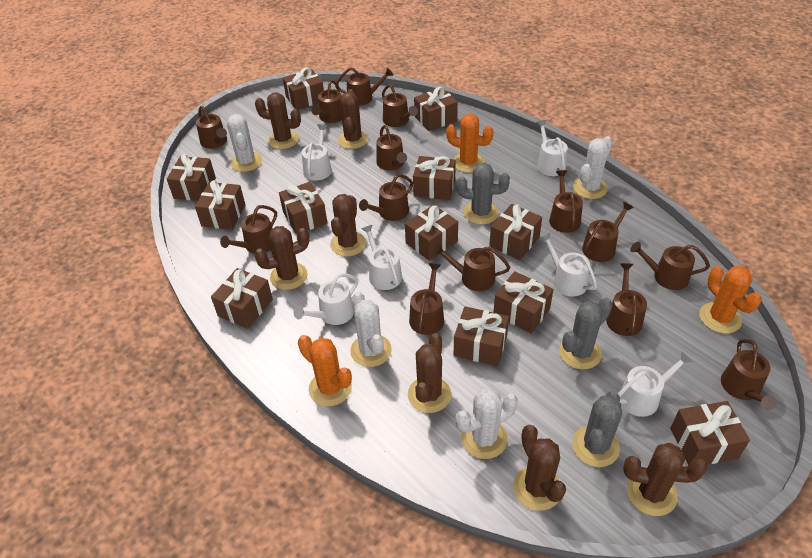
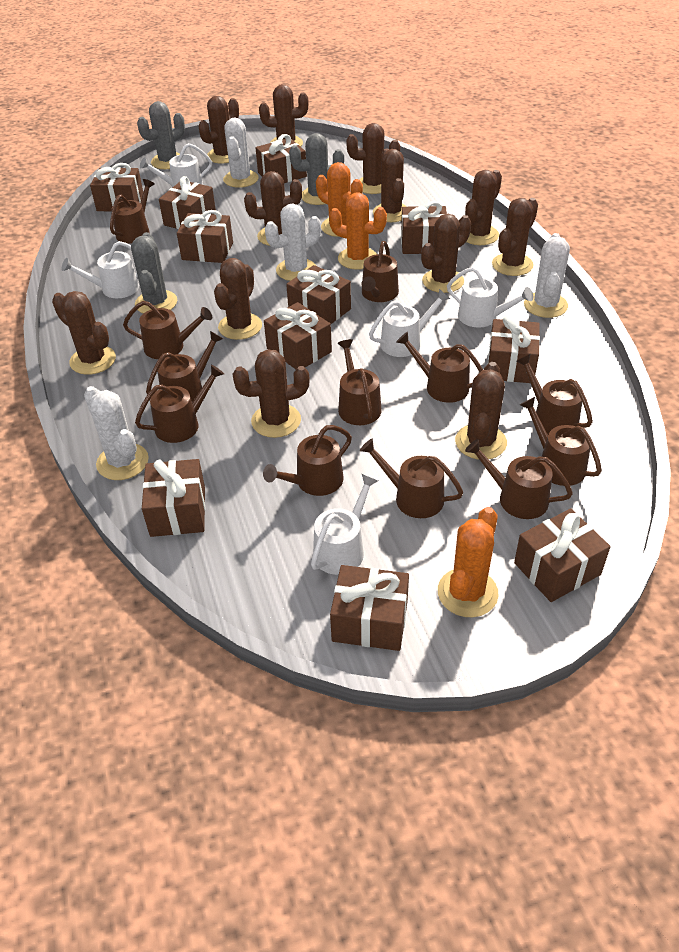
brown cactus: [254,226,309,290] [255,93,301,149] [330,194,366,257] [338,89,369,149] [408,333,451,413] [513,425,566,511] [623,443,707,516] = 7 -> [52,291,116,375] [198,96,239,164] [214,258,262,340] [232,349,310,438] [244,171,302,246] [259,84,308,147] [346,123,400,194] [373,149,407,222] [421,214,471,293] [455,362,507,460] [465,170,502,245] [492,198,538,276] = 12
brown gift: [167,154,216,201] [195,180,245,230] [211,268,273,329] [279,182,327,235] [283,67,324,110] [405,205,458,261] [413,156,456,200] [414,86,458,131] [454,306,509,366] [489,204,542,260] [493,271,554,334] [670,401,750,466] = 12 -> [90,163,143,211] [142,459,205,537] [159,176,216,229] [177,210,233,263] [255,134,307,183] [264,302,332,369] [286,265,351,324] [330,565,409,651] [401,201,447,254] [488,316,540,383] [514,509,611,602] = 11
brown watering can: [196,106,227,149] [220,205,277,254] [311,80,342,123] [335,67,393,105] [359,174,413,221] [376,125,407,170] [382,84,418,127] [409,263,444,335] [433,243,510,291] [549,170,583,233] [582,202,634,262] [606,263,647,336] [630,242,710,290] [721,339,777,410] = 14 -> [110,179,154,244] [123,301,212,359] [135,365,224,443] [146,331,223,402] [263,425,352,496] [338,339,382,425] [360,439,463,518] [361,241,399,302] [396,332,483,403] [465,439,573,519] [516,354,593,434] [520,397,602,486] = 12
white watering can: [294,273,358,325] [302,124,332,181] [362,225,402,290] [536,120,568,176] [539,232,597,297] [618,352,693,417] = 6 -> [61,241,139,298] [140,143,212,188] [311,474,378,575] [369,289,450,357] [447,267,533,328] = 5

